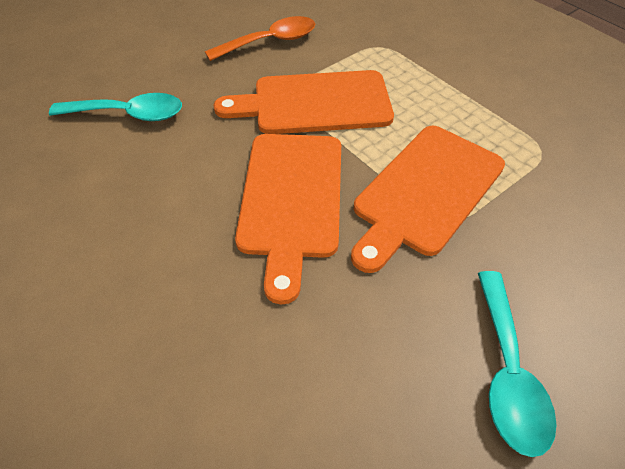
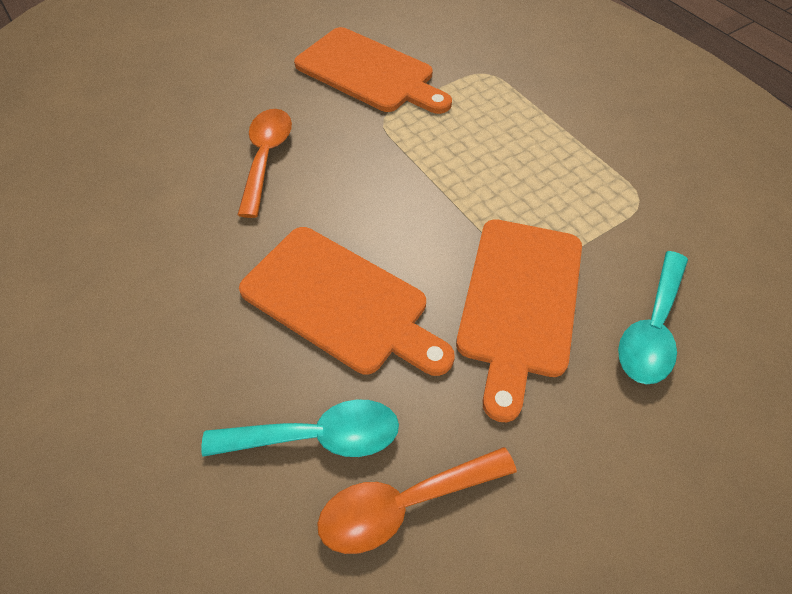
orange spoon: [205,16,315,61] = 1 -> [238,109,292,218] [317,447,517,554] = 2

